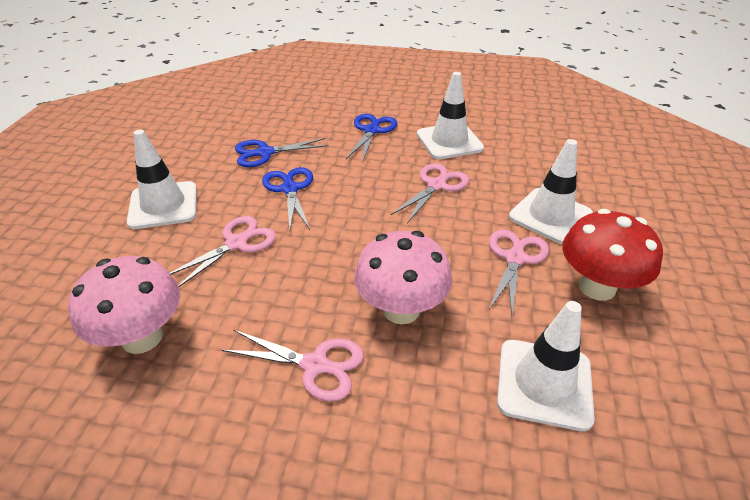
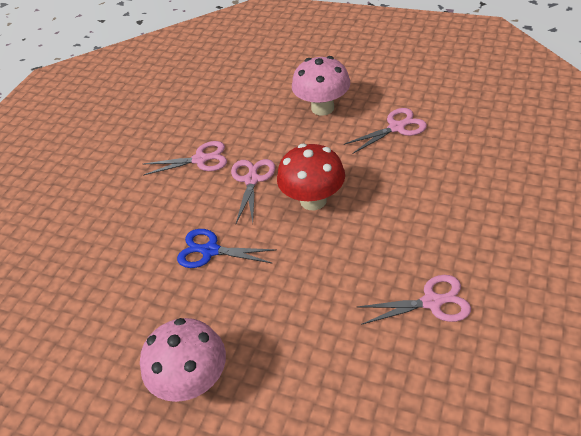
blue scissors: [235,138,329,167] [262,167,313,229] [346,114,397,161] = 3 -> [177,229,277,268] = 1
white traffic cone: [127,130,197,229] [417,72,484,159] [497,301,595,431] [509,139,593,244] = 4 -> none = 0

